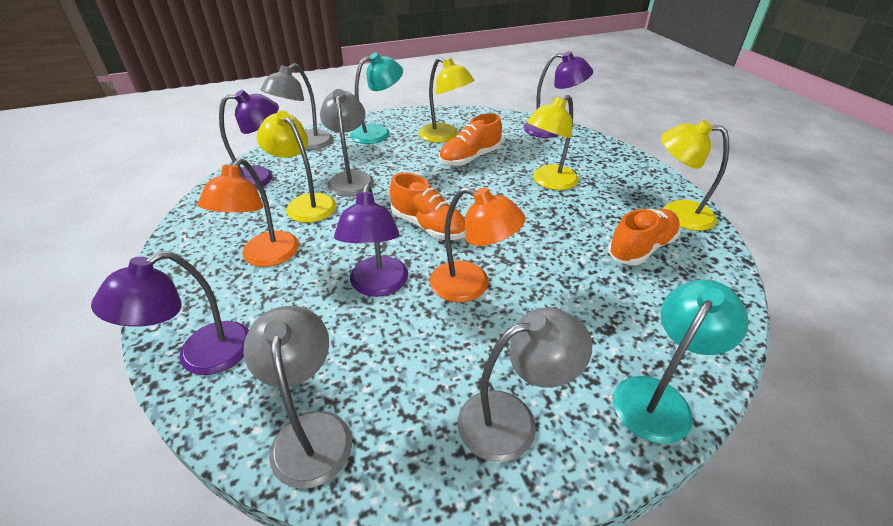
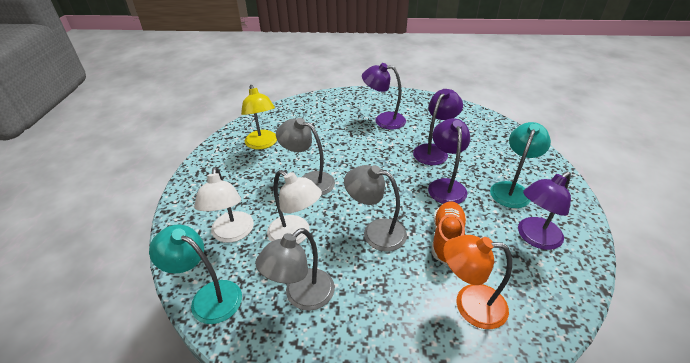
grey lamp: [244,306,352,489] [260,63,333,150] [320,89,374,197] [458,307,592,462] = 4 -> [255,228,335,311] [276,118,335,196] [344,165,407,251] = 3
orange lamp: [198,158,299,267] [430,187,525,302] = 2 -> [443,235,512,329] = 1
orange shoe: [390,173,465,240] [439,113,502,166] [608,209,680,265] = 3 -> [432,202,467,265] = 1
white lamp: none = 0 -> [194,167,254,243] [267,170,322,244] = 2
yellow lamp: [257,111,336,223] [419,57,475,143] [527,95,579,190] [661,120,729,231] = 4 -> [241,85,277,149] = 1

